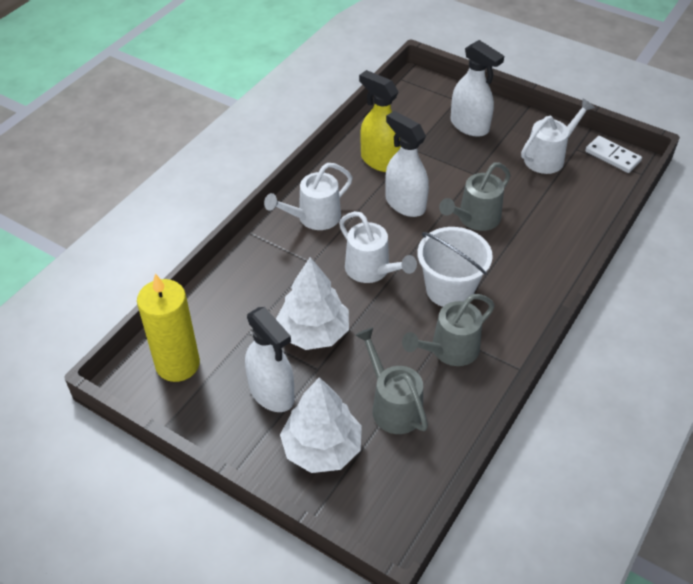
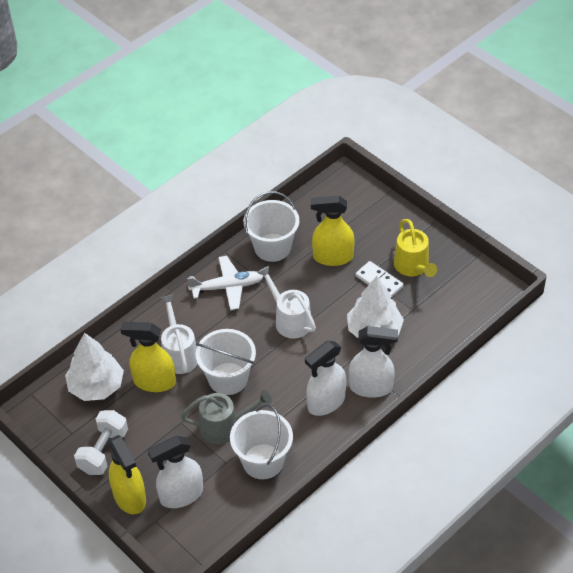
grey watering can: [355,327,428,434] [402,294,495,366] [439,162,511,231] = 3 -> [181,390,272,444] = 1
white bucket: [417,227,493,307] = 1 -> [195,329,256,395] [230,404,293,479] [244,191,299,262] = 3
white dumbbell: none = 0 -> [74,410,128,475] = 1
white plane: none = 0 -> [187,256,263,310] = 1
white watering can: [264,163,352,230] [339,211,417,283] [521,99,595,174] = 3 -> [160,294,197,374] [257,266,316,339] = 2
yellow candle: [137,273,200,382] = 1 -> none = 0
yellow spray bottle: [359,70,401,172] = 1 -> [108,435,146,514] [121,322,176,392] [311,196,355,266] = 3
yellow watering can: none = 0 -> [394,219,437,277] = 1

